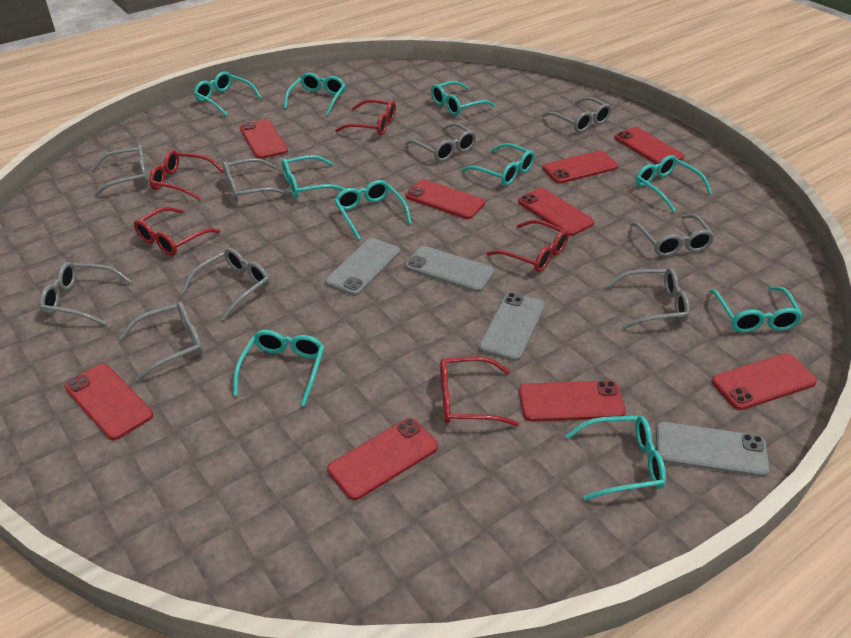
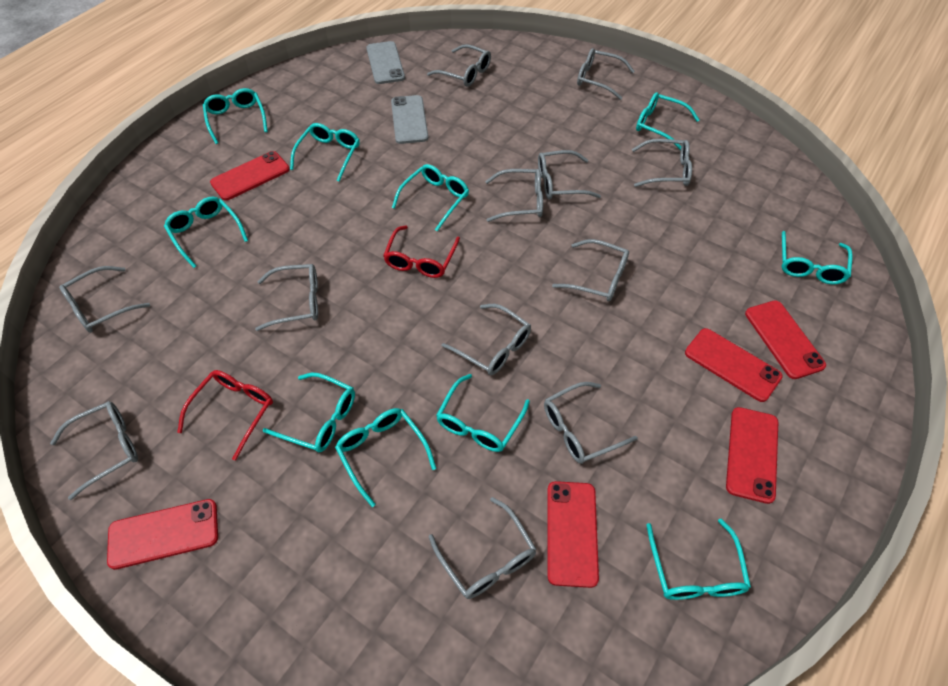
grey glasses: [39,262,133,325] [92,145,149,196] [119,302,203,381] [181,248,270,321] [223,158,289,202] [405,123,476,162] [542,97,611,133] [606,268,690,329] [630,214,715,257] = 9 -> [50,401,138,500] [59,266,150,333] [255,264,318,331] [427,44,491,87] [429,497,537,599] [441,304,531,375] [485,169,543,222] [538,150,601,199] [544,382,638,464] [552,239,629,302] [577,48,635,100] [632,139,692,187] = 12
grey phone: [325,238,400,296] [405,246,495,292] [479,292,545,361] [656,422,770,477] = 4 -> [366,41,405,84] [391,95,428,144] = 2
red glasses: [134,207,220,256] [149,150,224,201] [335,99,396,136] [440,356,519,426] [486,220,569,272] = 5 -> [177,370,273,460] [383,225,460,278] = 2
red phone: [64,364,153,440] [240,119,288,159] [327,418,438,500] [406,179,485,219] [518,188,594,236] [519,380,626,422] [542,151,618,184] [614,127,684,164] [711,353,817,410] = 9 -> [107,499,218,570] [210,151,290,201] [547,481,599,588] [685,328,783,402] [726,407,778,504] [745,300,826,379] = 6

